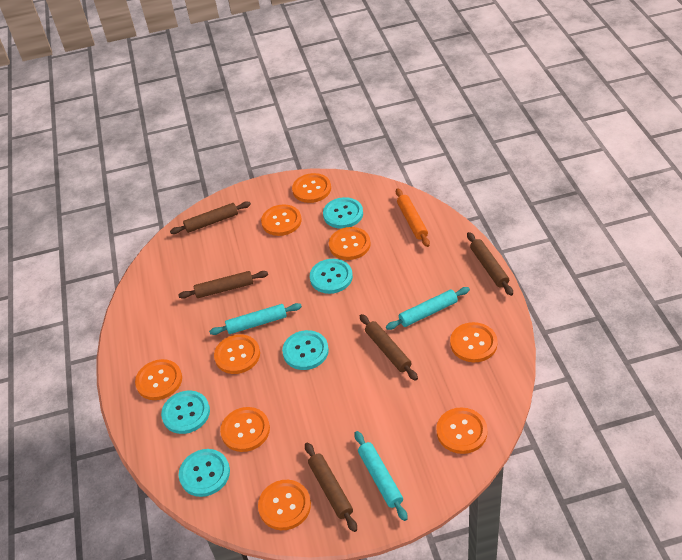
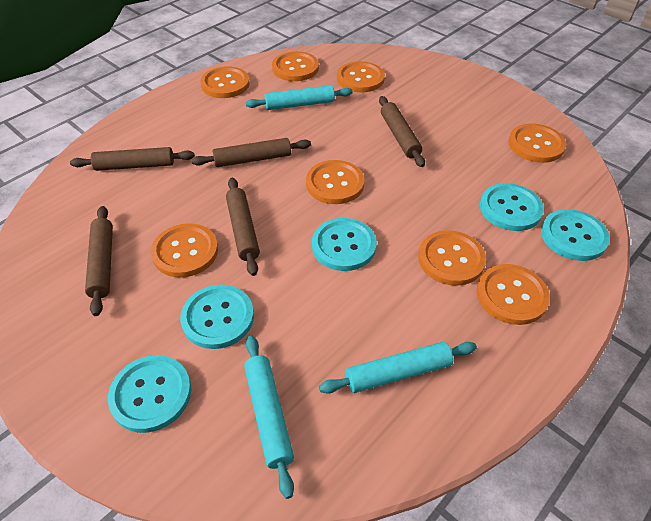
orange button: [135,359,182,400] [214,334,260,374] [220,407,270,452] [258,480,311,530] [261,204,301,236] [292,173,331,203] [329,227,371,260] [436,407,488,454] [450,322,498,362] = 9 -> [151,223,218,278] [200,66,250,98] [272,51,319,81] [306,160,365,204] [337,61,385,92] [418,230,486,286] [476,264,550,325] [508,123,566,163] = 8
orange rolling pin: [396,188,430,247] = 1 -> none = 0

